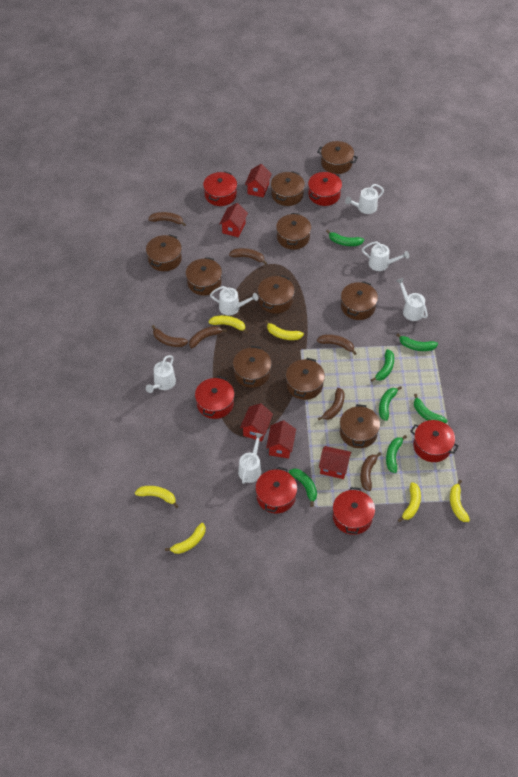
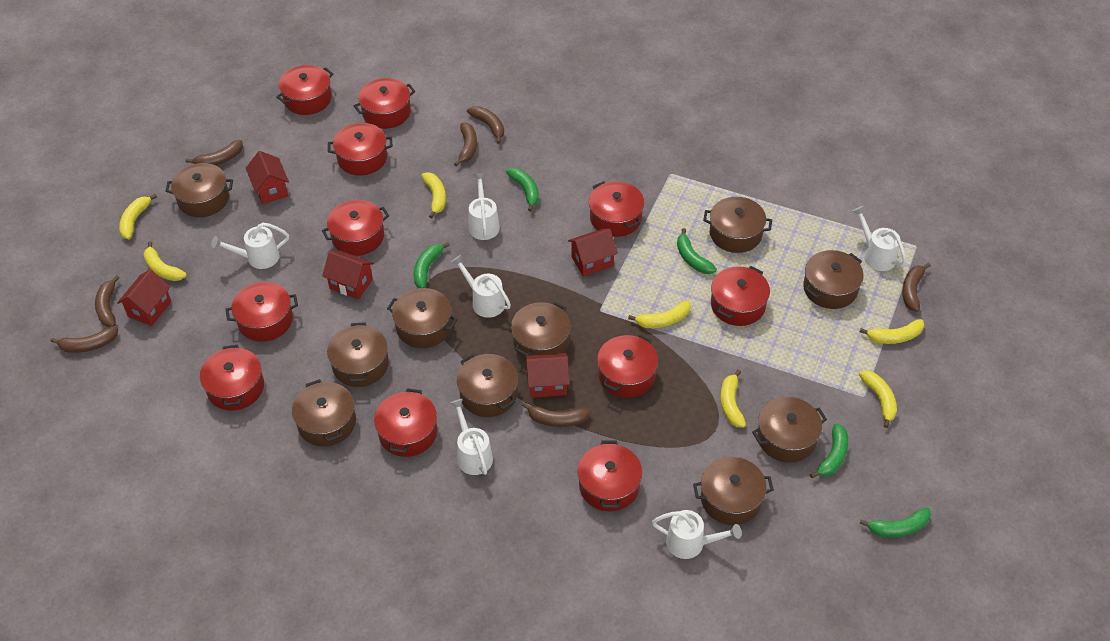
green banana: [289,469,317,507] [326,230,364,246] [371,349,394,381] [379,386,402,421] [386,435,407,473] [396,333,438,351] [414,394,447,423] = 7 -> [414,242,450,288] [506,168,539,212] [677,228,717,274] [810,423,848,478] [859,508,931,537] = 5
red pot: [195,376,234,419] [203,171,237,206] [255,467,297,513] [308,172,342,206] [333,487,375,535] [410,420,459,462] = 6 -> [200,345,264,410] [225,282,298,342] [276,65,333,115] [322,200,389,256] [328,123,392,176] [354,78,415,129] [374,388,437,457] [577,441,642,511] [589,181,644,237] [597,334,658,398] [711,266,770,326] = 11
yellow banana: [135,486,178,508] [165,523,205,554] [208,315,248,334] [265,320,304,340] [398,482,421,522] [450,480,470,522] = 6 -> [119,194,157,239] [144,241,187,281] [422,172,446,218] [628,300,691,328] [720,369,746,428] [859,371,897,428] [860,319,924,344] = 7

